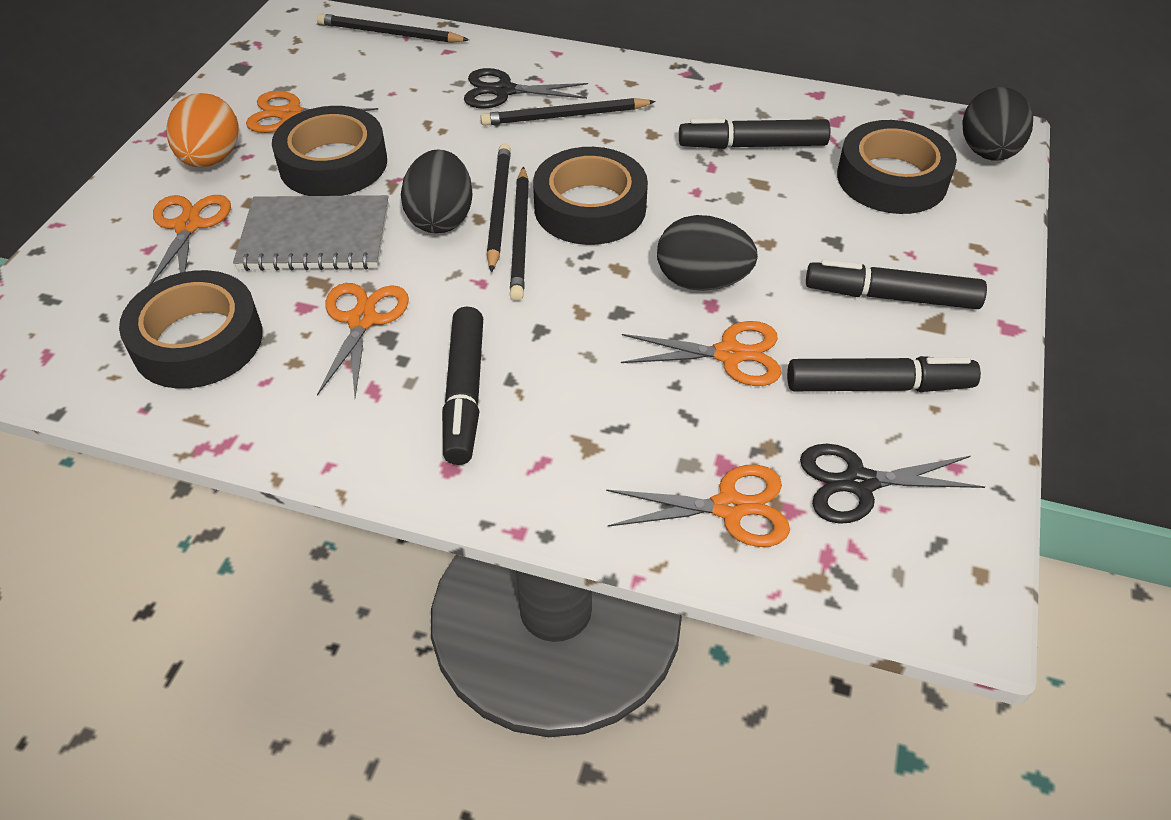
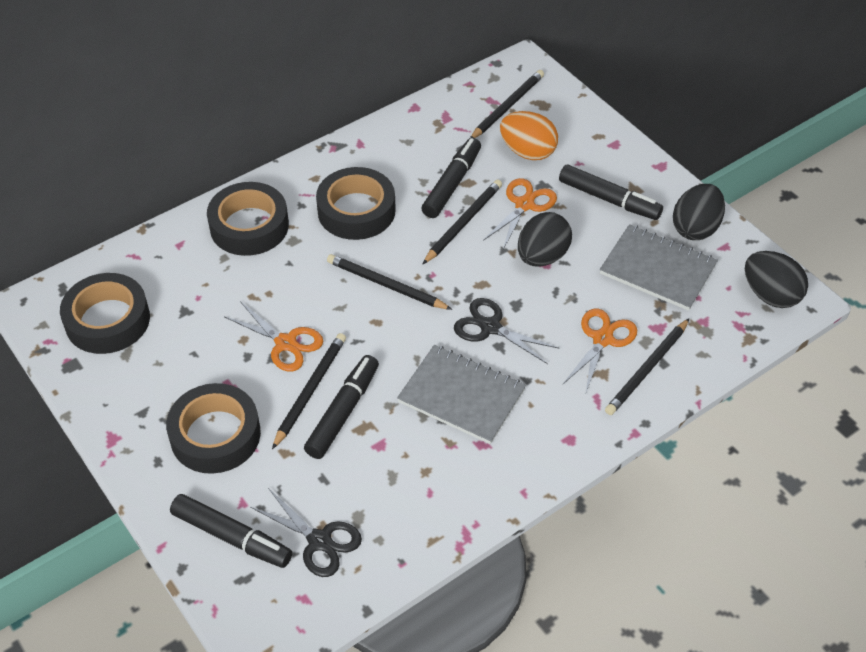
black pencil: [317,13,469,43] [480,98,656,126] [487,143,511,273] [510,166,529,301] = 4 -> [272,333,346,449] [327,254,452,310] [423,179,502,264] [470,70,544,138] [605,319,689,415] = 5
grey notebook: [233,195,389,271] = 1 -> [397,345,526,444] [600,224,718,311] = 2
orange scissors: [148,195,231,286] [246,91,378,133] [317,283,409,397] [606,465,790,547] [621,321,781,386] = 5 -> [225,301,323,372] [483,178,557,249] [563,309,637,395] = 3

